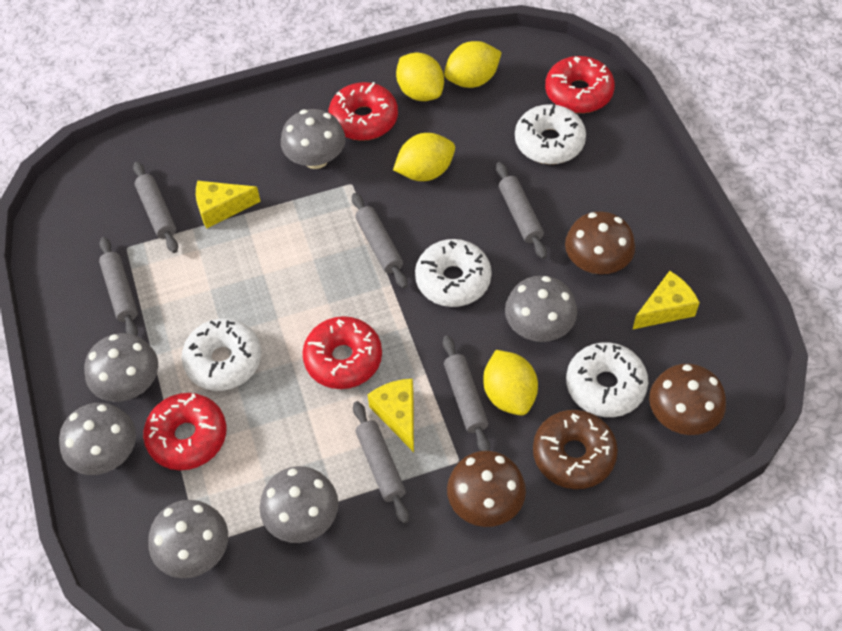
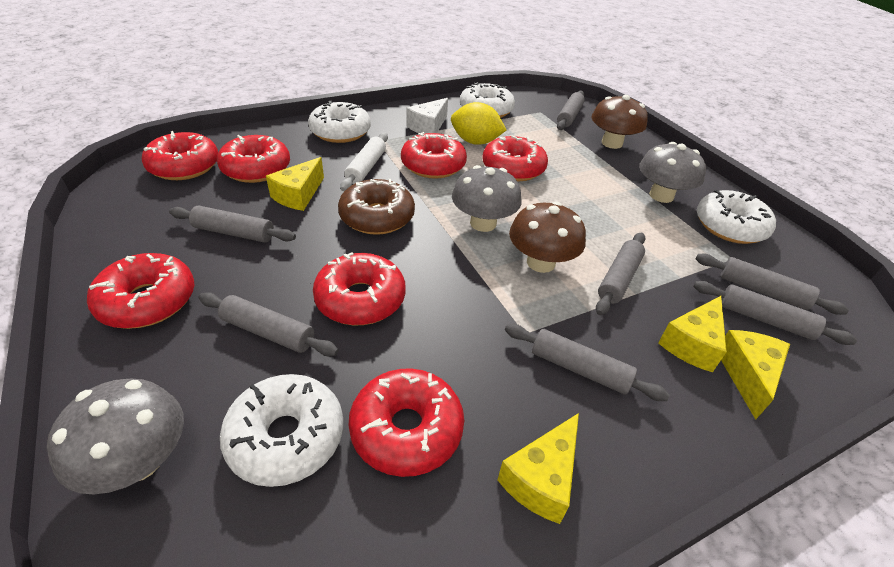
brown mushroom: [447,451,526,527] [565,212,635,274] [649,364,726,435] = 3 -> [509,201,586,273] [591,95,648,149] = 2
grey mushroom: [59,403,136,475] [84,333,158,402] [148,500,228,578] [260,466,338,543] [281,109,345,169] [505,276,577,342] = 6 -> [47,379,184,494] [452,165,522,232] [639,142,706,203] = 3
grey rolling pin: [99,237,138,336] [133,162,178,253] [352,193,408,288] [353,401,409,524] [443,335,490,451] [496,162,547,259] = 6 -> [169,206,296,242] [199,292,339,356] [505,324,670,401] [557,90,585,130] [596,233,646,315] [693,281,857,345] [695,253,849,315] = 7
red donut: [143,393,226,470] [303,316,382,389] [329,82,398,141] [545,56,615,113] = 4 -> [87,253,195,329] [142,131,218,180] [217,135,290,183] [313,252,405,325] [348,368,464,477] [401,132,467,179] [482,136,548,181] = 7
white cheese: none = 0 -> [407,98,448,133] = 1
white rolling pin: none = 0 -> [340,132,388,191] = 1
yellow cheese: [196,181,261,228] [367,379,414,452] [632,271,700,330] = 3 -> [266,157,324,211] [497,413,579,524] [658,296,727,372] [721,330,790,420] = 4
yellow lemon: [393,133,455,181] [396,52,444,101] [444,41,502,88] [483,350,538,416] = 4 -> [451,102,506,145] = 1

